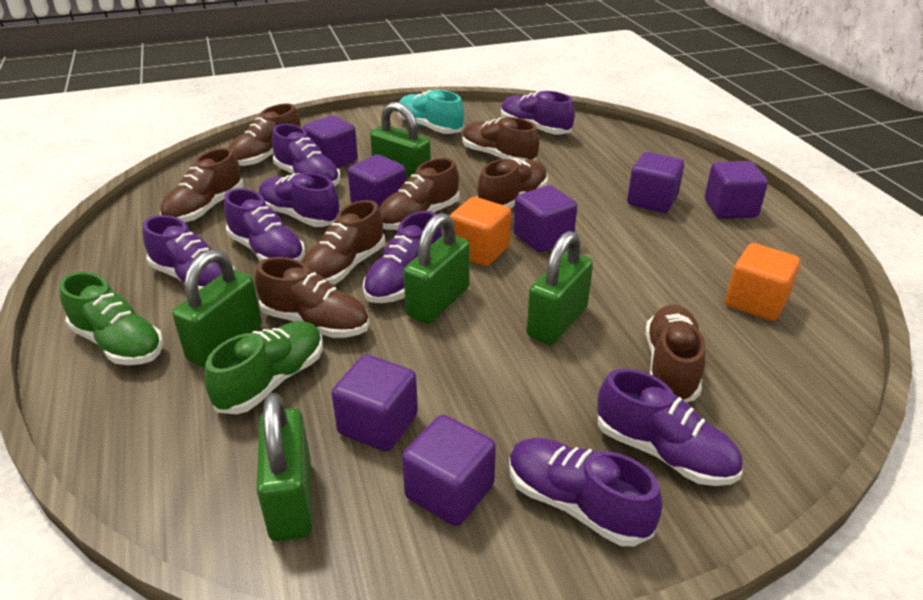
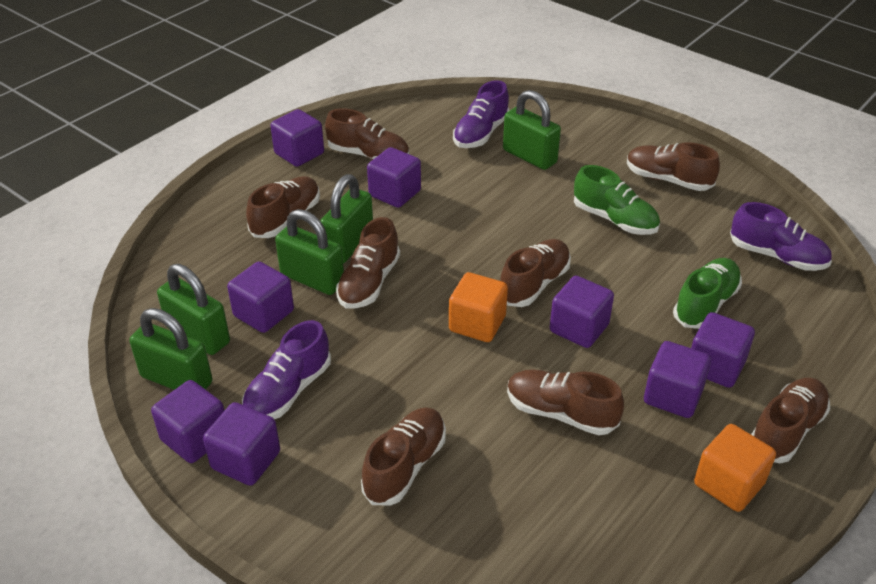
purple cube: [303,115,358,168] [331,355,418,451] [348,154,407,207] [402,415,496,526] [514,185,577,252] [627,152,684,213] [705,161,768,219] = 7 -> [151,380,225,463] [203,402,280,486] [227,261,294,333] [270,109,324,167] [367,147,421,208] [550,276,614,348] [644,341,711,418] [691,312,755,388] = 8
purple shoe: [143,215,235,291] [224,188,305,261] [259,173,340,227] [272,124,340,187] [363,211,442,303] [501,91,575,135] [509,438,663,547] [597,369,743,486] = 8 -> [242,320,331,419] [453,80,510,148] [730,202,832,271] = 3
turquoise shoe: [398,90,464,134] = 1 -> none = 0

